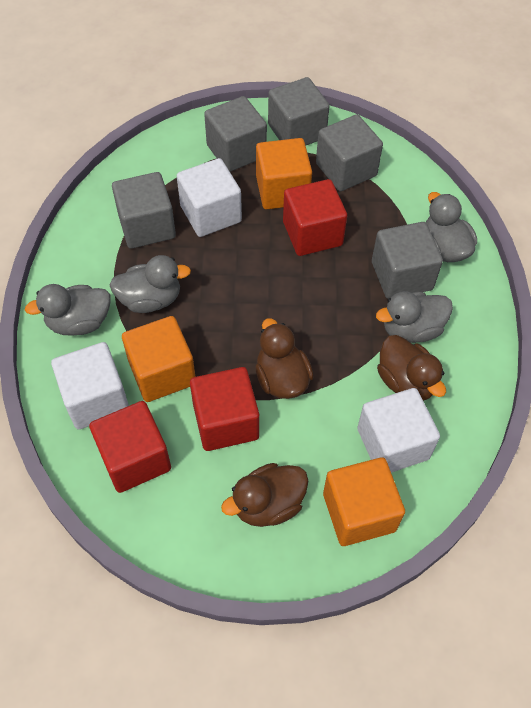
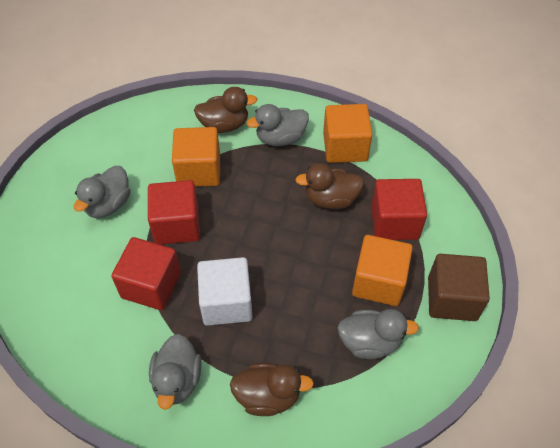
brown cube: none = 0 -> [428,254,490,321] = 1
grey cube: [112,172,176,249] [204,96,267,172] [268,77,330,146] [316,115,383,192] [372,222,443,299] = 5 -> none = 0
white cube: [51,342,129,429] [177,158,242,237] [357,388,440,473] = 3 -> [197,257,252,326] = 1

